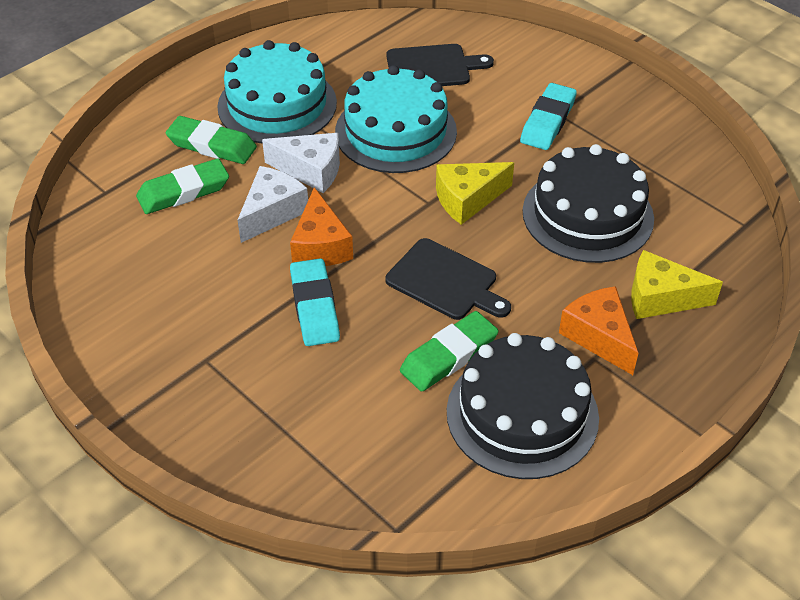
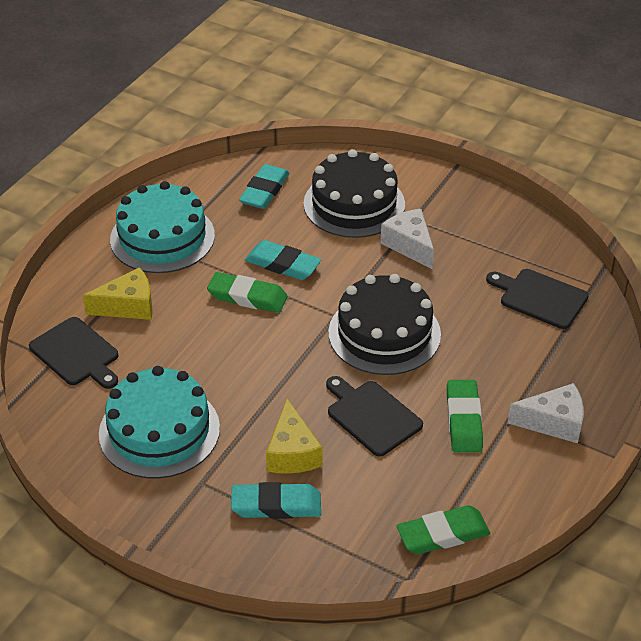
black cutting board: [385,238,511,320] [386,44,494,86] = 2 -> [29,317,118,389] [326,376,423,456] [486,269,589,329] = 3
orange cheese: [290,187,353,266] [559,286,638,375] = 2 -> none = 0
turquoise eraser: [290,258,340,346] [520,83,577,150] = 2 -> [231,482,321,519] [239,164,289,209] [245,240,322,280] = 3

